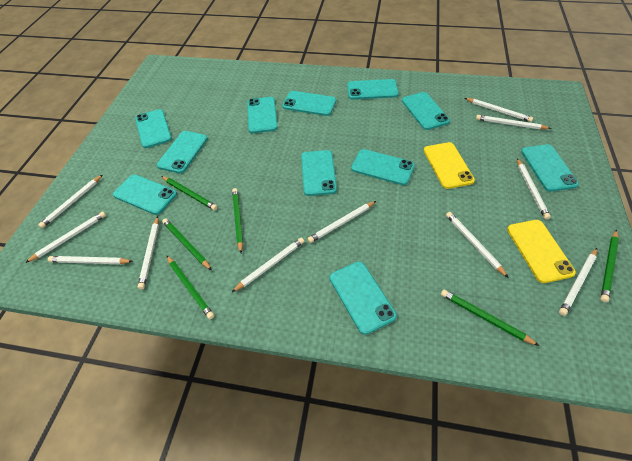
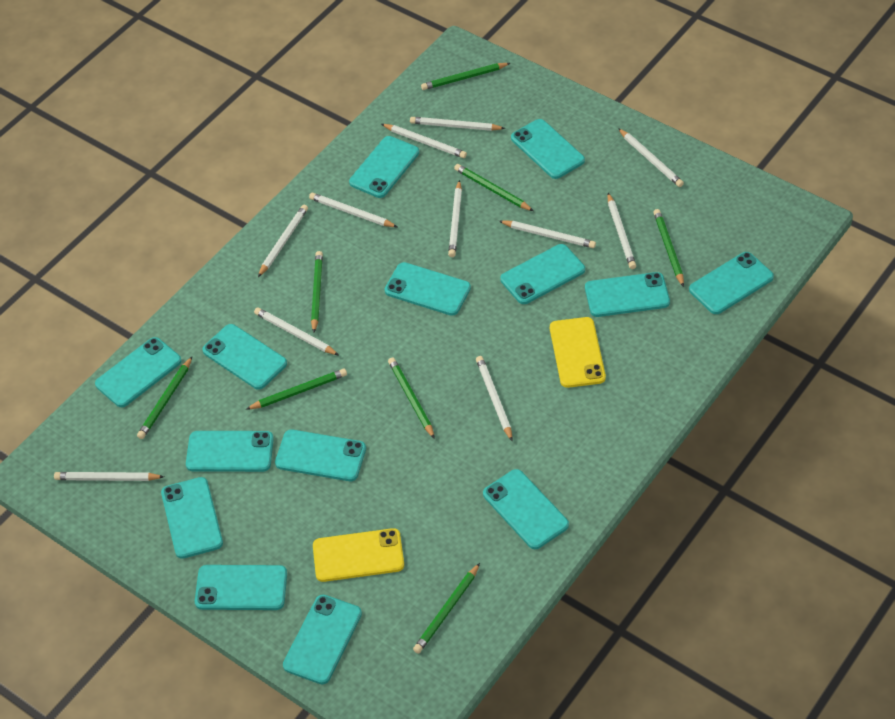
green pencil: [161,176,218,210] [162,218,212,270] [167,256,214,319] [232,188,243,253] [441,289,539,346] [601,229,619,302] = 6 -> [137,357,192,439] [246,369,347,410] [311,251,323,333] [388,357,435,439] [413,563,480,653] [421,63,510,90] [454,164,534,211] [653,209,684,287] = 8
turquoise phone: [113,174,177,215] [135,109,172,148] [157,131,208,173] [247,97,278,133] [282,91,336,116] [301,150,337,196] [330,261,397,335] [347,79,399,100] [351,149,415,185] [402,92,450,130] [521,144,579,192] = 11 -> [95,337,181,407] [161,477,223,559] [186,431,274,472] [195,565,287,610] [202,324,287,390] [275,430,366,481] [283,595,362,684] [349,136,419,198] [385,262,471,316] [483,469,569,549] [500,244,585,304] [511,119,585,179] [585,272,670,317] [689,252,774,314] = 14

